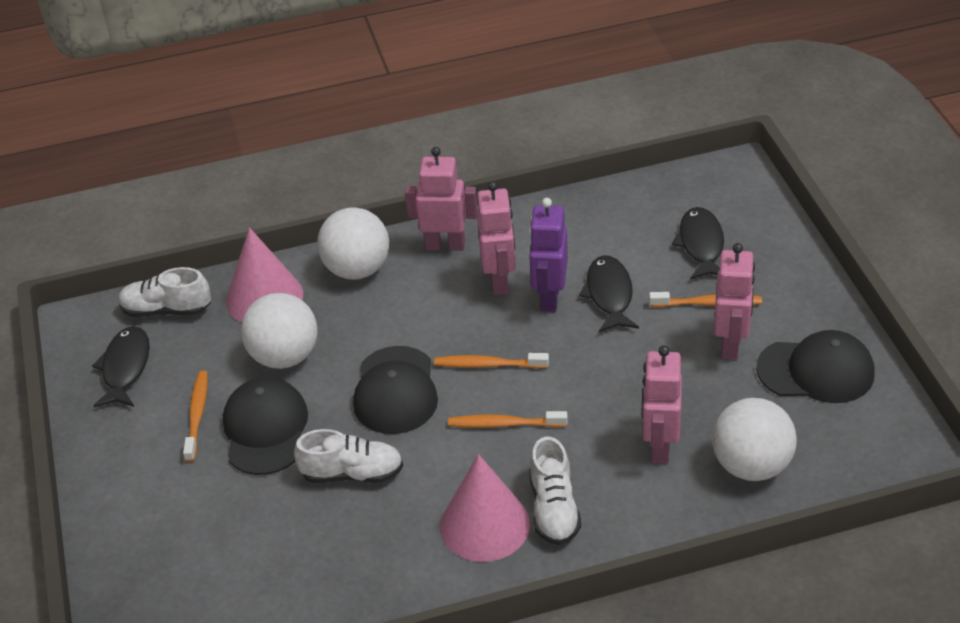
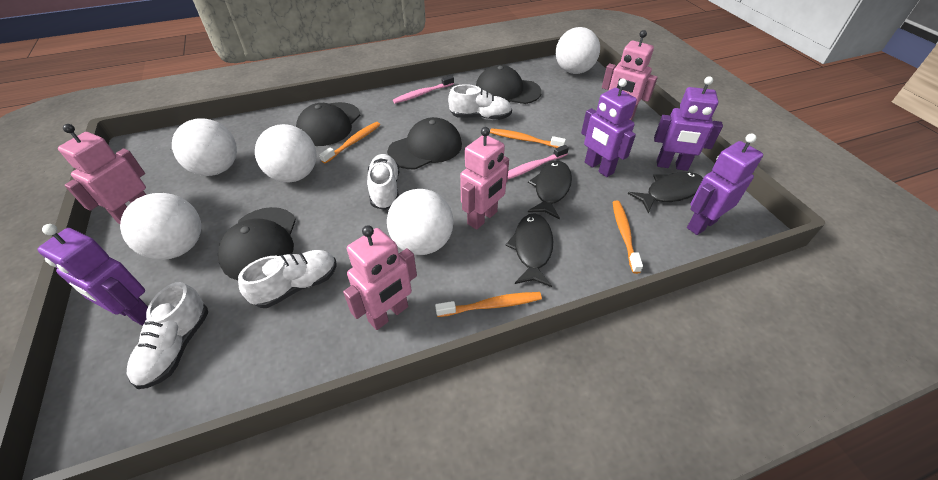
black cap: [223,377,308,475] [353,346,438,434] [756,330,875,403] = 3 -> [218,207,296,280] [296,102,361,146] [387,117,462,169] [476,65,542,104] = 4
pink cone: [226,227,303,322] [440,454,530,562] = 2 -> none = 0
pink toothbrush: none = 0 -> [393,76,454,103] [508,145,569,179] = 2
purple robot: [529,198,568,312] = 1 -> [37,224,148,325] [581,79,637,177] [654,76,723,171] [687,133,763,235] = 4
white ball: [241,293,318,369] [317,207,389,280] [712,398,797,481] = 3 -> [120,193,201,260] [172,118,237,176] [255,124,316,182] [387,189,454,255] [556,27,600,74] = 5
white shoe: [118,267,211,317] [294,429,403,483] [529,436,581,545] = 3 -> [127,282,208,389] [238,250,336,308] [367,154,399,210] [448,84,512,120] = 4

